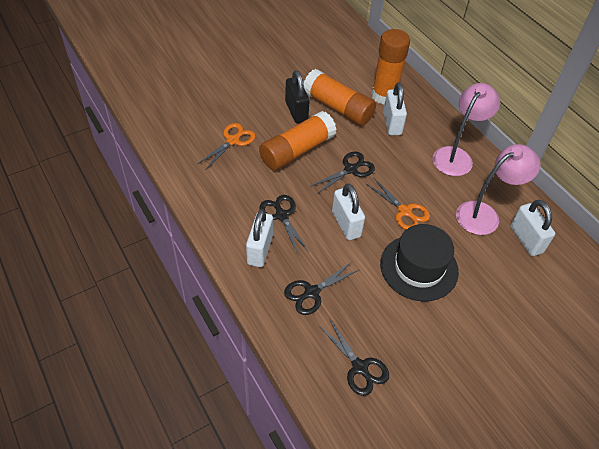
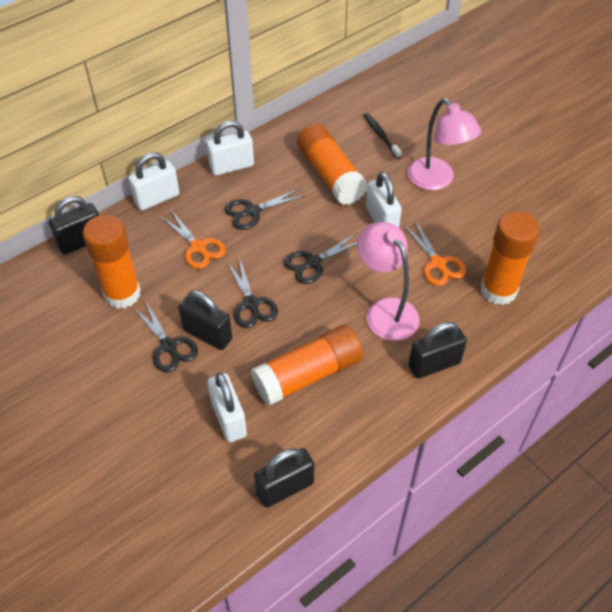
black hat: [380,224,459,302] = 1 -> none = 0
black padlock: [285,70,310,123] = 1 -> [49,196,99,255] [178,290,232,350] [254,448,314,508] [409,322,467,379] = 4
black toothbrush: none = 0 -> [363,113,402,159] = 1
orange glue stick: [259,111,336,171] [303,69,376,126] [371,29,410,105] = 3 -> [83,215,141,309] [251,325,363,406] [297,123,367,205] [481,211,539,305] = 4

